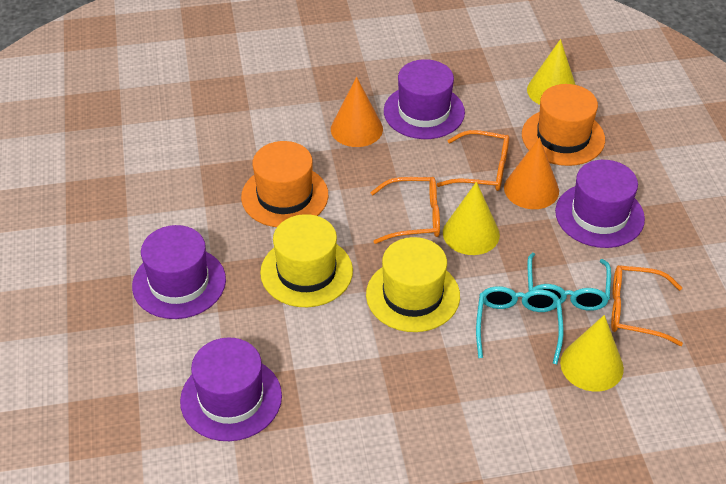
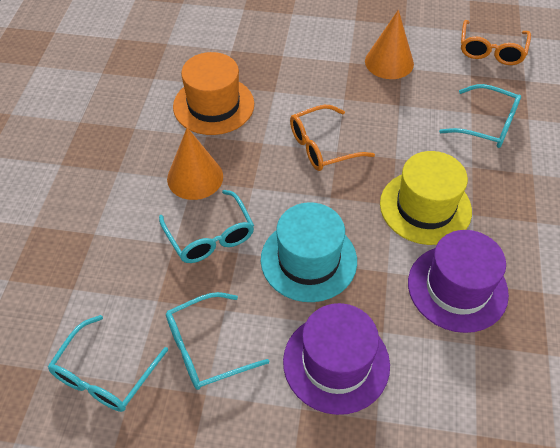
orange glasses: [370,177,440,244] [437,130,509,191] [611,265,683,346] = 3 -> [290,105,375,171] [461,20,531,65] = 2
orange hat: [241,141,328,227] [522,84,605,166] = 2 -> [173,52,254,135] = 1
purple hat: [132,225,226,319] [180,337,282,441] [384,59,465,139] [555,160,645,248] = 4 -> [283,303,390,415] [408,230,509,333] = 2
turquoise glasses: [476,286,563,364] [527,253,611,311] = 2 -> [48,315,168,412] [159,190,254,263] [166,292,269,390] [439,84,521,148] = 4
turquoise hat: none = 0 -> [261,202,357,302] = 1
yellow cone: [443,182,500,255] [527,39,576,105] [560,315,624,392] = 3 -> none = 0
yellow hat: [260,214,353,307] [366,237,460,332] = 2 -> [380,151,472,245] = 1

